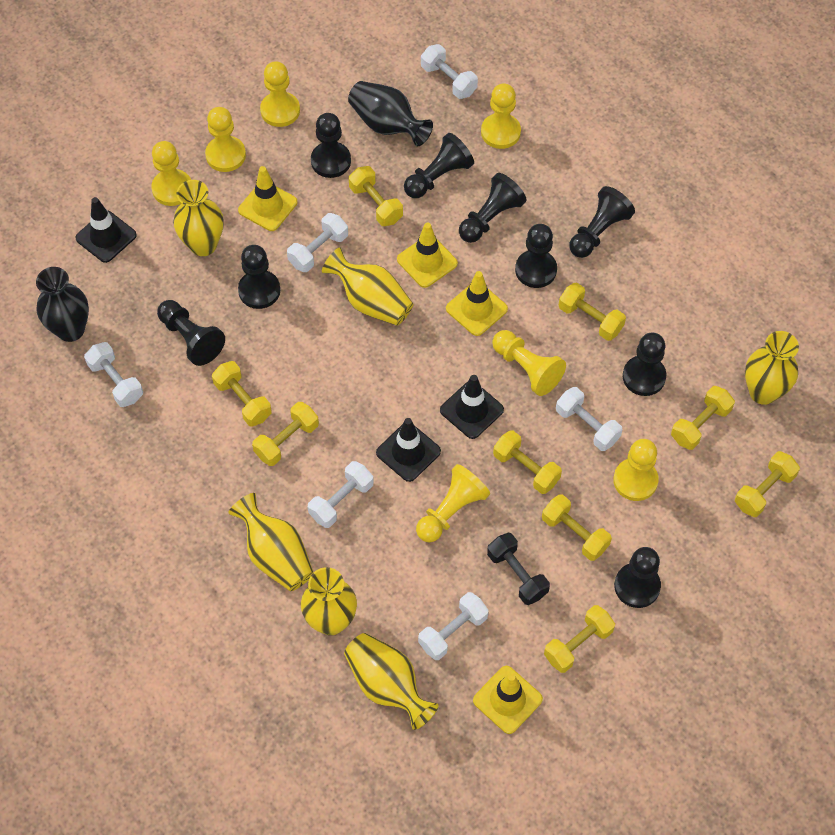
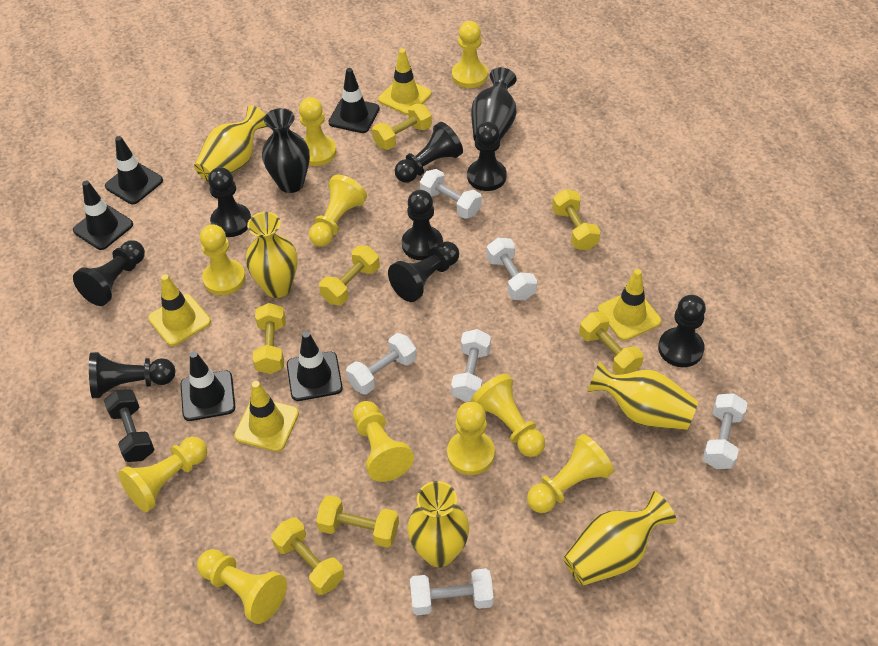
black pawn: [157,300,225,366] [238,245,280,309] [311,113,351,178] [404,133,474,198] [459,173,527,243] [515,224,557,288] [569,186,635,258] [614,547,661,608] [623,333,666,396] = 9 -> [73,240,145,306] [89,352,176,398] [208,167,251,237] [388,241,459,302] [395,122,463,183] [402,190,443,260] [467,122,506,191] [658,295,706,367] = 8
black traffic cone: [75,197,137,263] [376,418,441,482] [440,375,504,439] = 3 -> [73,181,133,250] [105,136,163,204] [181,351,235,421] [287,332,343,401] [328,68,380,133] = 5
yellow dumbbell: [212,361,272,427] [252,402,319,466] [349,166,403,226] [493,430,562,494] [542,495,612,561] [544,605,615,673] [559,283,626,341] [671,386,735,450] [735,451,800,517] = 9 -> [253,303,286,374] [271,518,344,595] [316,495,399,548] [319,246,380,305] [372,104,432,150] [552,189,601,250] [579,312,644,375] = 7
yellow pawn: [151,141,191,206] [205,107,246,172] [260,61,300,127] [416,464,490,542] [481,83,521,149] [492,330,566,396] [613,439,659,501] = 7 -> [118,437,207,512] [197,549,287,624] [200,224,246,295] [299,97,336,166] [309,175,367,247] [353,401,414,482] [447,402,495,475] [452,21,488,88] [471,373,545,457] [527,434,614,513] = 10
yellow vase: [173,180,224,256] [228,493,314,591] [301,567,357,635] [322,248,413,326] [344,633,439,730] [745,331,799,405] = 6 -> [194,105,268,181] [246,212,298,298] [407,481,469,567] [563,491,677,586] [587,361,698,430] = 5

